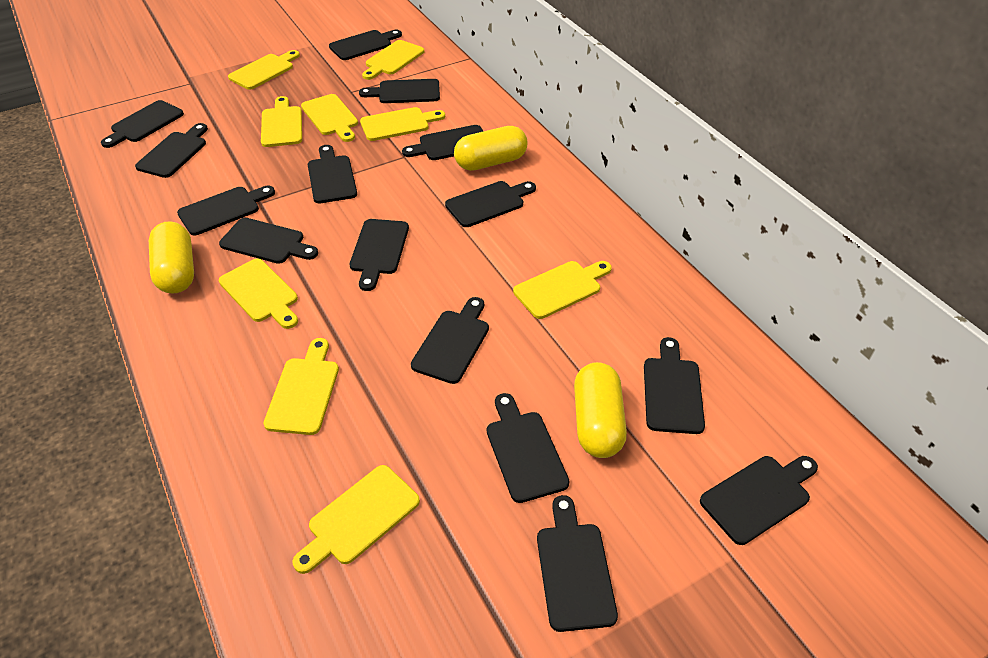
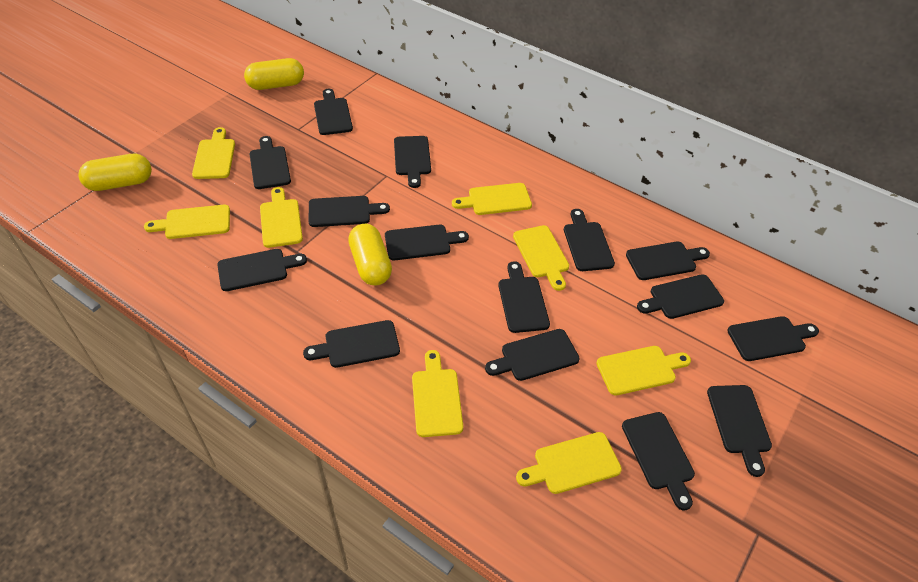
yellow cutting board: [219,259,298,329] [228,50,300,90] [261,96,302,147] [264,338,339,435] [293,465,420,574] [301,94,358,142] [360,107,445,141] [362,40,424,80] [513,261,612,319] = 9 -> [144,205,230,239] [192,127,235,179] [260,187,303,248] [412,350,463,437] [452,183,532,215] [513,225,569,291] [516,432,622,494] [596,346,691,395] = 8

